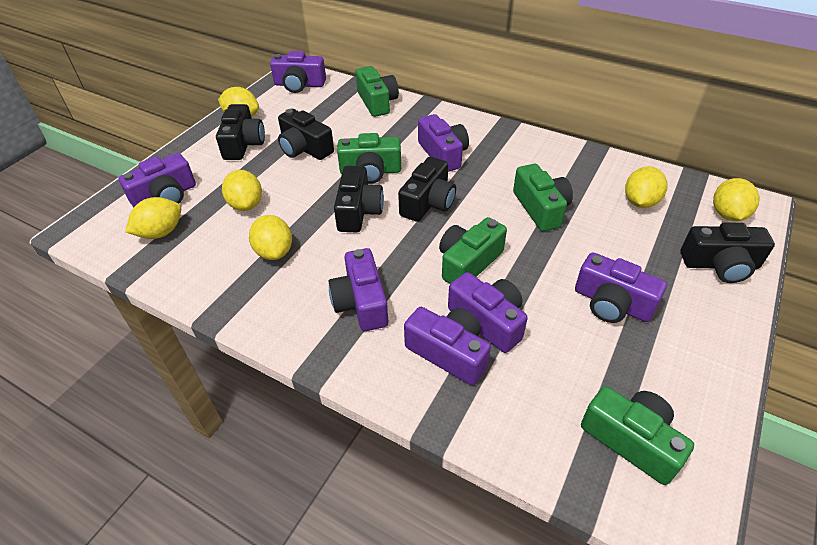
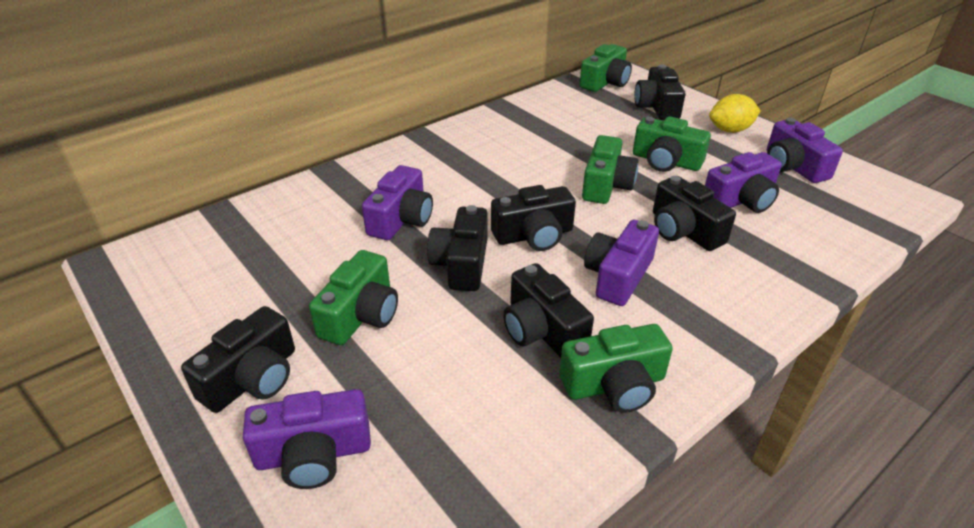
black camera: [216,104,265,160] [278,109,334,160] [334,166,384,232] [398,157,456,222] [680,222,775,283] = 5 -> [181,306,295,413] [427,205,488,291] [491,185,576,251] [503,263,594,358] [634,64,685,120] [653,176,736,251] = 6
purple camera: [119,153,196,207] [270,51,326,93] [329,248,388,331] [404,307,491,385] [418,114,469,172] [448,272,528,353] [575,252,667,323] = 7 -> [243,389,371,489] [362,165,433,240] [584,220,659,306] [705,152,782,213] [767,118,843,183] = 5
yellow lemon: [125,197,181,239] [218,87,259,117] [222,170,262,211] [249,215,292,260] [625,166,667,208] [713,178,760,221] = 6 -> [709,94,761,133] = 1

